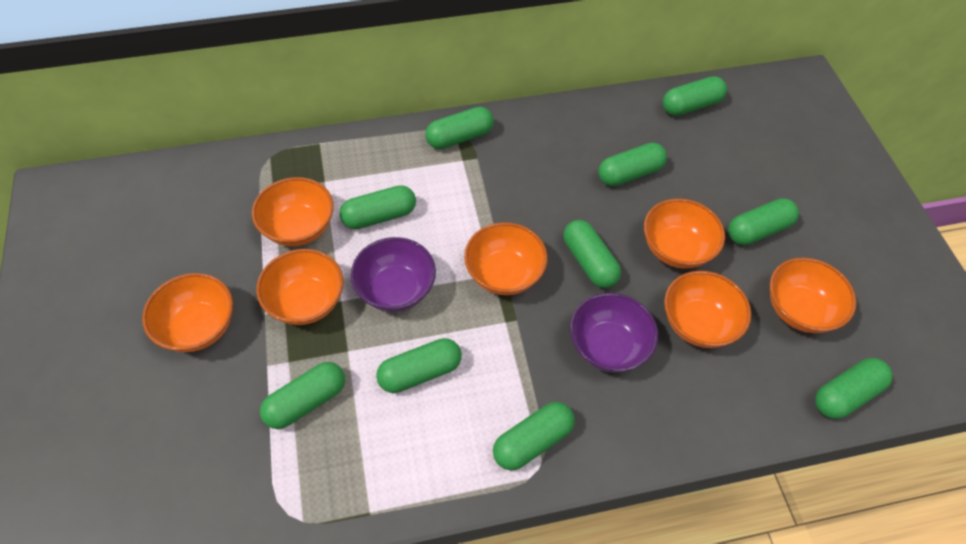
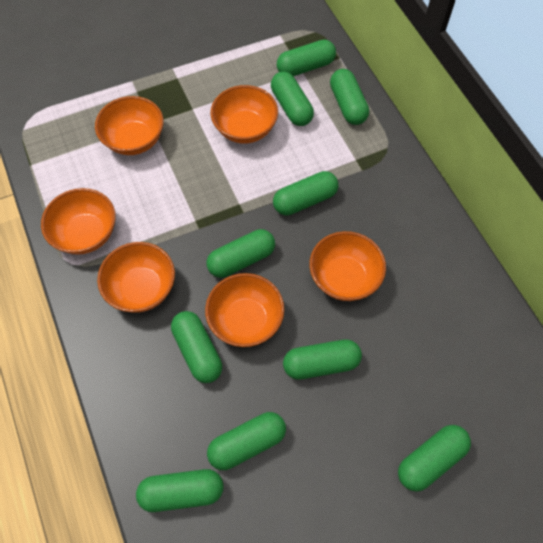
orange bowl: [142,273,233,352] [252,177,334,246] [256,249,343,325] [464,222,548,295] [644,198,725,269] [664,271,751,348] [769,257,856,333] = 7 -> [41,188,116,255] [95,96,164,155] [97,242,175,313] [205,273,285,347] [210,85,278,144] [309,231,386,301] = 6
purple bowl: [351,237,436,312] [570,293,658,373] = 2 -> none = 0

